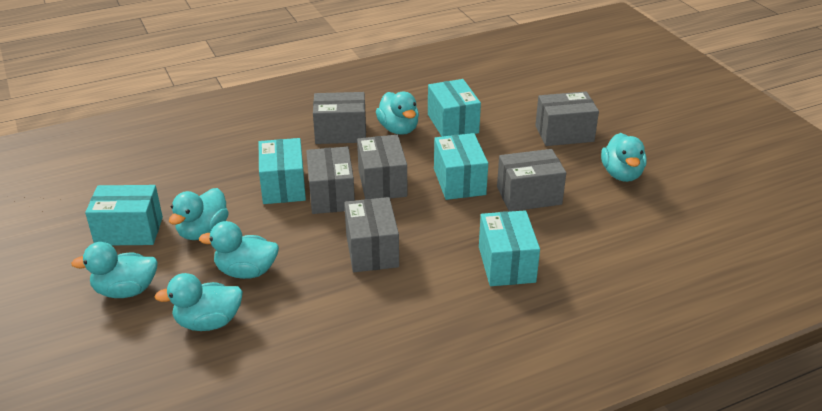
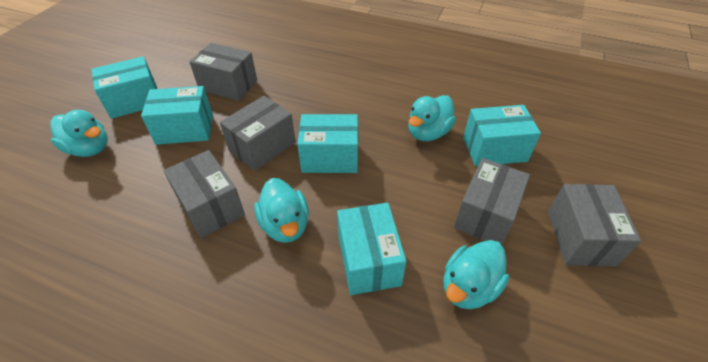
grey box: [306,146,355,214] [313,92,366,144] [344,197,399,272] [357,135,407,199] [497,149,566,212] [535,91,599,146] = 6 -> [163,150,245,238] [190,43,257,101] [220,96,296,171] [454,158,530,245] [548,184,641,267] = 5
turquoise duck: [71,242,158,298] [155,273,243,331] [169,188,229,240] [199,221,279,279] [376,92,419,135] [601,133,647,182] = 6 -> [50,110,108,157] [254,178,309,243] [408,95,456,141] [444,240,509,309] = 4

